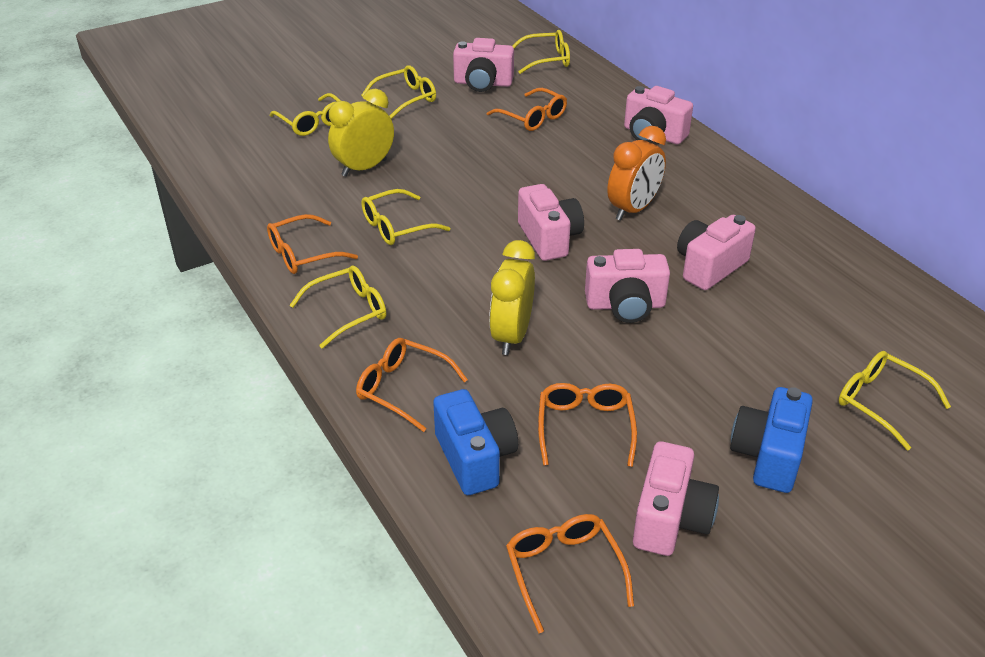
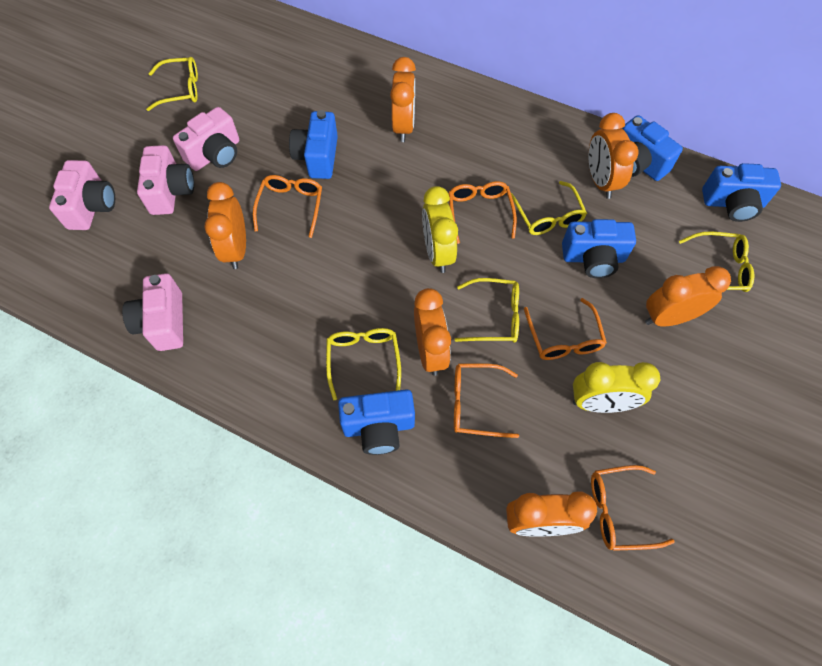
blue camera: [433,389,518,495] [730,387,813,493] = 2 -> [289,110,338,179] [338,389,415,455] [562,219,636,278] [622,115,683,181] [702,163,781,222] = 5
orange clock: [607,126,666,221] = 1 -> [204,182,246,269] [390,57,416,142] [414,288,451,376] [506,492,597,537] [589,113,639,199] [645,266,731,327] = 6
pink camera: [453,38,514,92] [518,184,584,261] [585,249,670,323] [624,86,693,144] [633,441,719,556] [677,215,756,290] = 6 -> [49,160,115,230] [122,273,183,351] [137,145,194,215] [173,107,239,171] = 4
yellow glasses: [270,93,341,136] [289,266,386,349] [361,65,436,119] [361,189,450,245] [512,30,570,74] [838,351,951,451] = 6 -> [146,57,198,111] [326,328,401,400] [455,278,519,343] [511,181,587,235] [679,232,754,292] = 5

